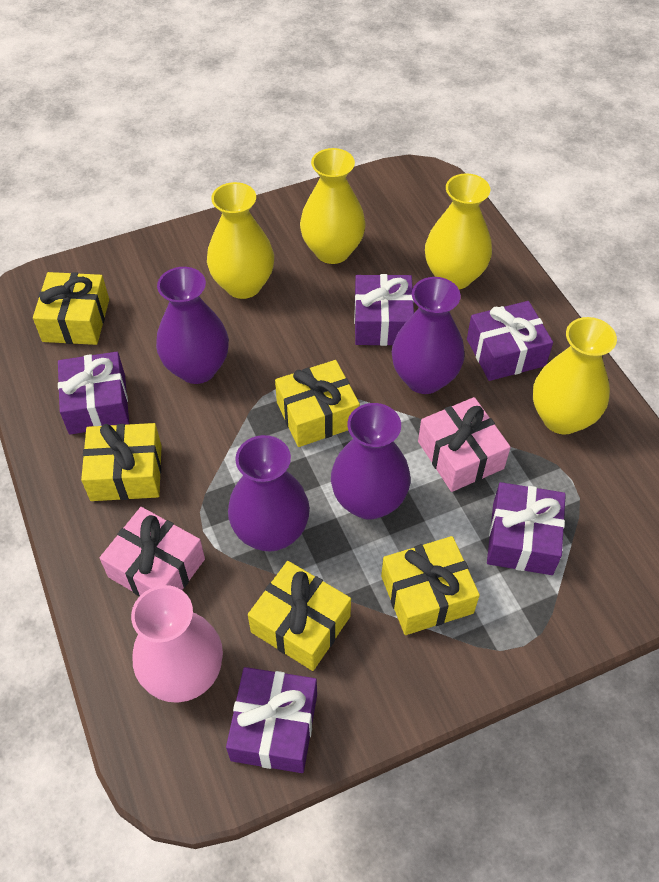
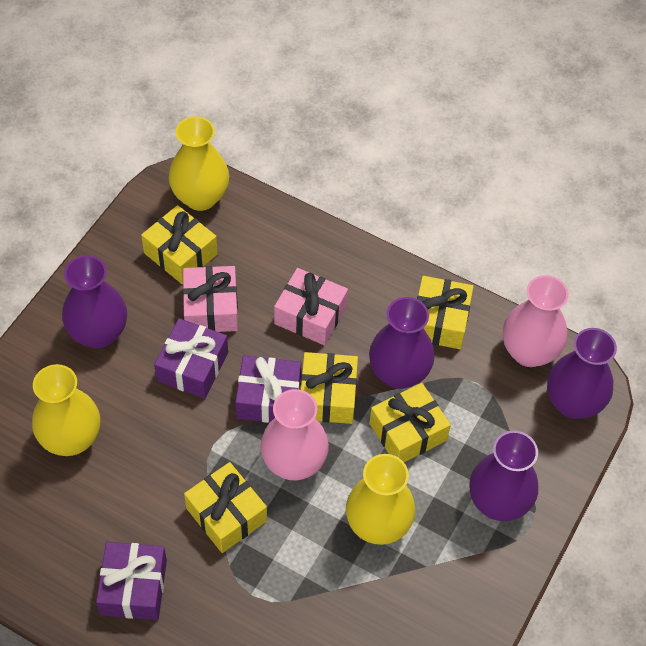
pink vase: [131,585,223,703] = 1 -> [260,389,329,481] [503,275,569,367] = 2
purple gift: [58,352,129,435] [226,667,317,773] [354,274,414,346] [467,301,553,381] [487,482,566,575] = 5 -> [96,542,167,620] [154,318,228,399] [235,356,301,423] = 3
yellow vase: [207,182,274,299] [300,148,366,264] [425,173,492,290] [533,317,617,435] = 4 -> [32,364,100,456] [169,116,229,211] [346,454,416,545] = 3

